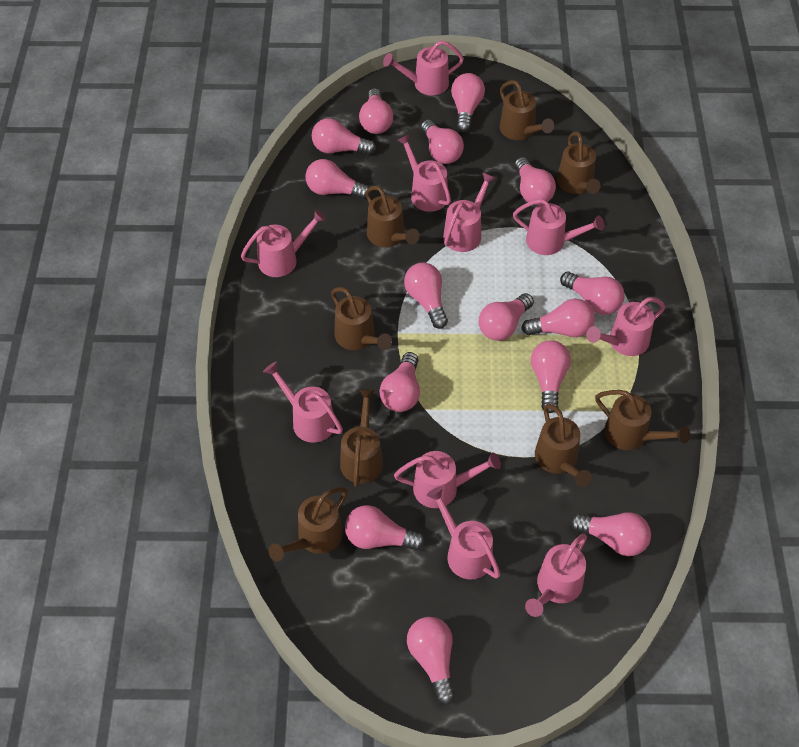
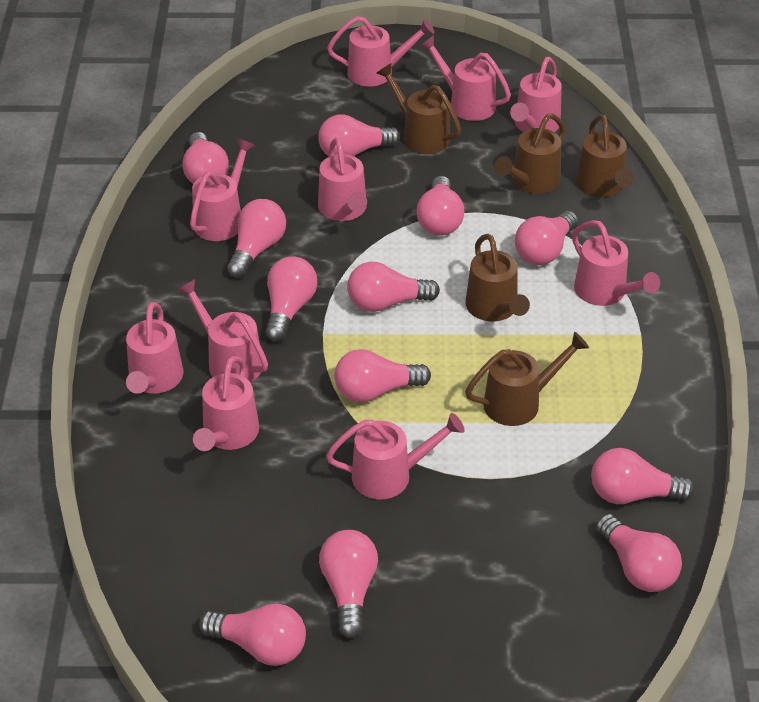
brown watering can: [268,487,348,561] [331,287,392,350] [340,388,383,487] [366,186,420,247] [500,80,554,140] [535,404,592,487] [557,132,601,194] [595,390,690,450] = 8 -> [377,63,461,154] [465,332,589,426] [466,234,530,322] [494,113,565,194] [576,114,634,197] = 5
pink light bulb: [305,159,371,199] [312,118,376,155] [345,505,425,551] [359,88,393,134] [379,352,420,412] [404,262,448,329] [407,617,455,705] [421,120,464,164] [451,73,485,132] [479,293,534,341] [515,157,556,205] [521,299,595,337] [531,340,571,413] [560,271,625,315] [570,512,651,556] = 15 -> [182,132,229,184] [199,603,306,666] [227,199,286,278] [265,256,317,342] [318,114,400,156] [319,530,378,639] [334,349,431,402] [347,262,440,312] [417,176,464,236] [515,211,578,265] [591,448,695,504] [596,514,682,592] = 12

